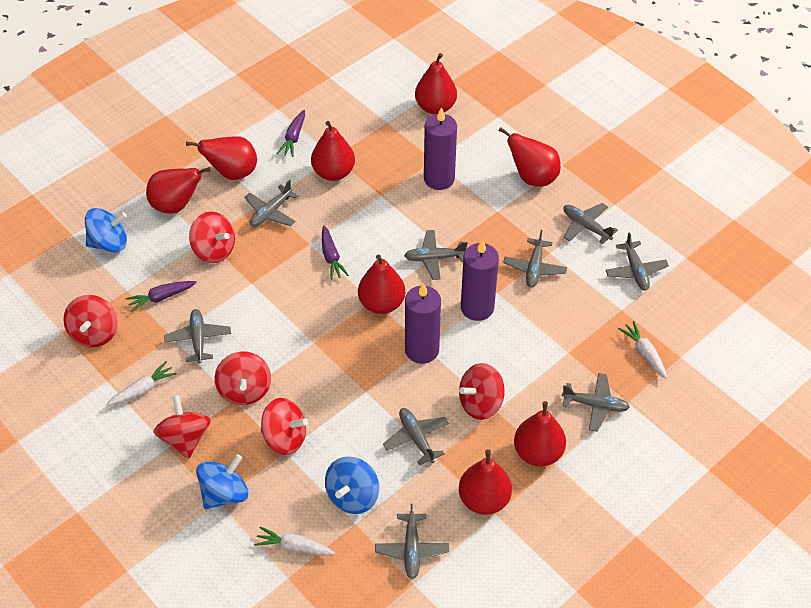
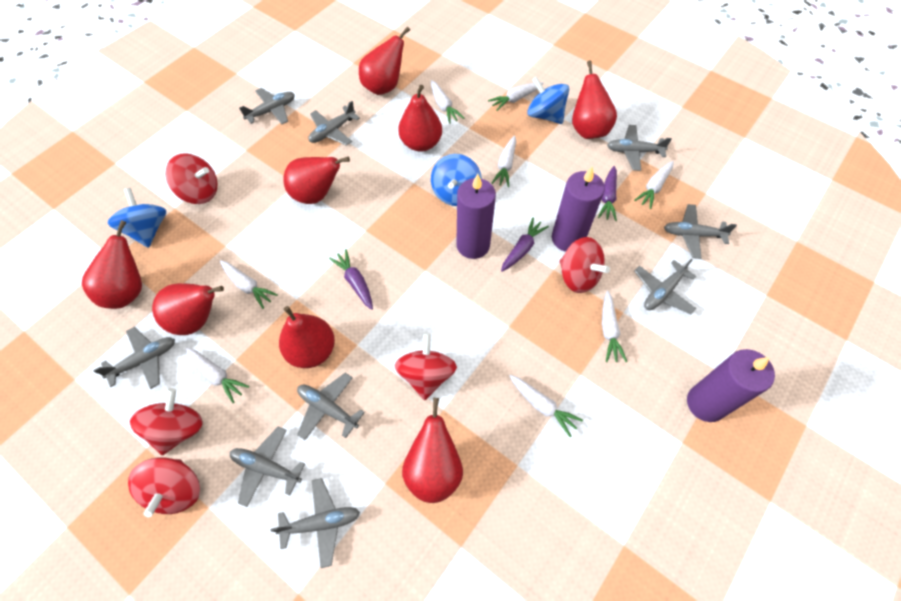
red spinning top: [63,295,118,347] [153,395,211,459] [189,211,235,263] [215,351,271,405] [261,398,308,455] [459,363,505,420] = 6 -> [128,457,200,517] [130,388,203,455] [166,153,217,204] [395,333,457,400] [560,237,610,293] = 5
white carrot: [106,361,177,406] [254,526,335,556] [618,321,667,379] = 3 -> [186,348,249,403] [220,260,278,309] [431,80,464,124] [488,82,544,111] [492,135,516,187] [509,375,583,437] [602,291,627,362] [634,161,674,209] = 8

